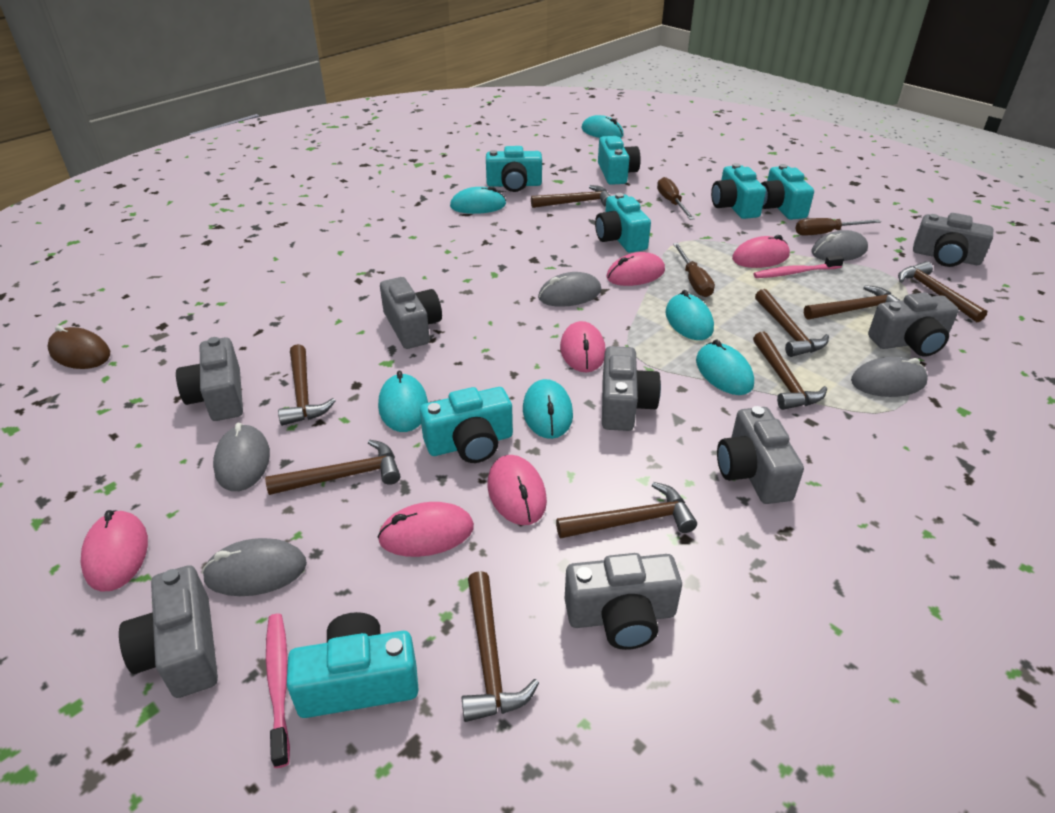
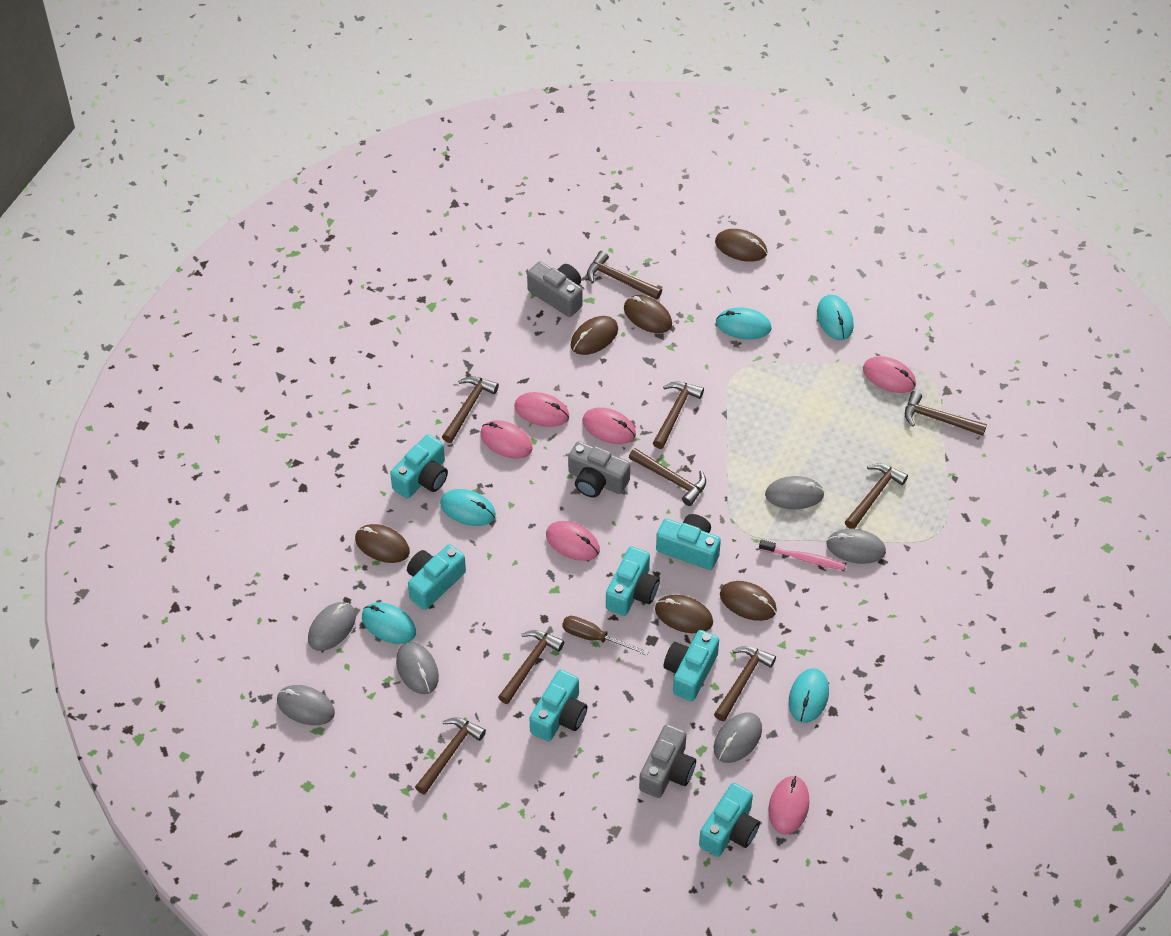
brown mouse: [47,326,110,369] = 1 -> [355,524,410,563] [571,316,618,355] [624,295,672,333] [655,595,713,633] [715,229,767,262] [720,581,777,621] = 6
brown screwdriver: [657,177,695,220] [673,243,715,297] [795,218,881,236] = 3 -> [562,616,649,656] = 1
grey camera: [119,565,218,698] [176,337,243,421] [380,277,442,349] [565,553,682,650] [602,346,661,431] [717,406,804,504] [868,292,959,357] [913,213,993,267] = 8 -> [527,261,583,317] [568,441,630,498] [639,724,696,798] = 3
grey mouse: [202,538,307,596] [213,423,270,491] [538,272,601,307] [811,230,868,261] [851,357,928,397] = 5 -> [277,685,335,725] [308,602,356,651] [396,642,439,694] [714,712,762,763] [765,476,824,509] [826,529,886,564] = 6
pink toothbrush: [266,614,290,768] [753,255,844,278] = 2 -> [759,539,846,570] = 1
turquoise mouse: [378,371,428,432] [450,186,506,214] [523,379,573,439] [582,115,624,138] [665,290,714,340] [696,340,754,395] = 6 -> [362,602,416,644] [440,489,496,526] [716,308,772,339] [789,668,829,723] [817,295,854,340] = 5

